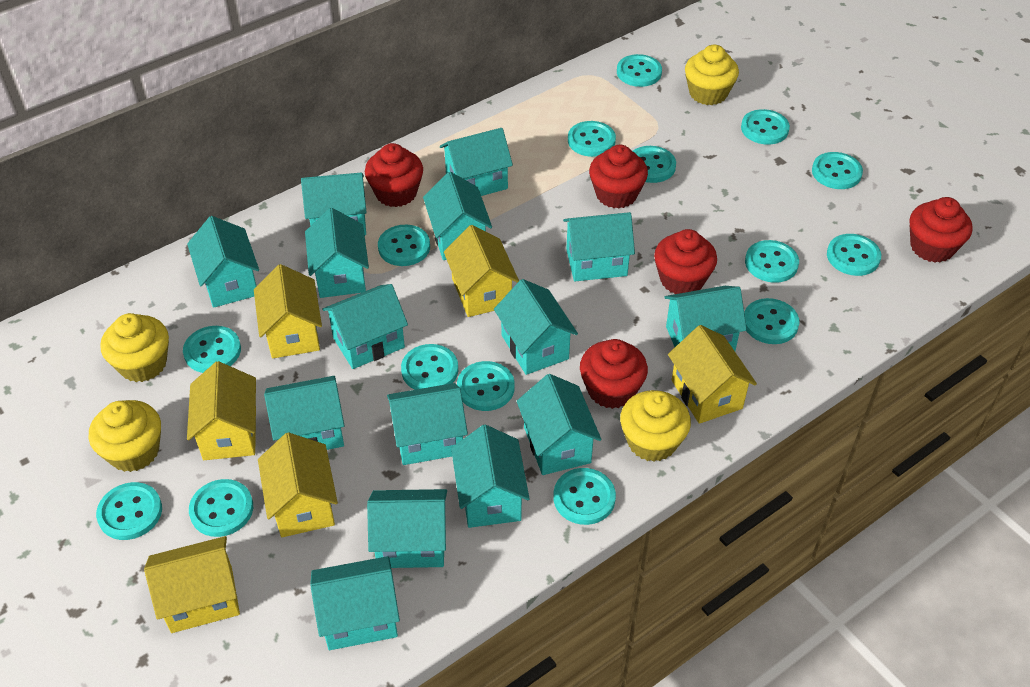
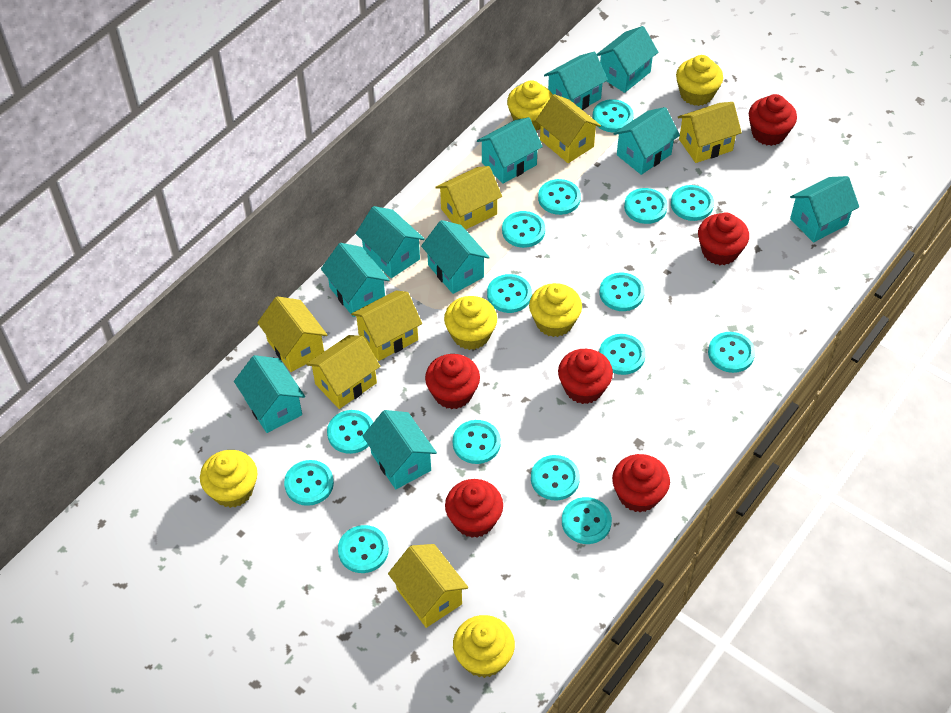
red cupcake: [365,143,423,207] [580,339,648,409] [589,145,648,209] [654,229,717,294] [910,197,973,263] = 5 -> [425,354,480,409] [445,479,503,538] [558,349,613,404] [612,454,670,512] [698,212,749,265] [749,94,797,146] = 6
turquoise house: [187,216,259,308] [264,376,345,450] [301,173,367,235] [305,208,369,298] [310,556,400,650] [323,284,408,369] [367,489,447,568] [387,383,468,465] [423,172,492,260] [440,128,513,196] [451,424,530,528] [494,279,578,375] [517,374,602,475] [563,212,635,281] [664,286,747,351] = 15 -> [234,355,305,433] [321,243,389,317] [356,206,425,278] [363,410,437,489] [421,220,490,294] [477,117,543,184] [544,52,608,110] [597,26,658,93] [614,107,680,175] [790,176,859,243] = 10
yellow cupcake: [89,400,161,472] [100,313,169,382] [620,390,691,462] [685,45,739,105] = 4 -> [200,450,257,508] [444,296,497,350] [453,615,515,678] [507,80,553,130] [529,283,582,337] [676,55,723,106] = 6
yellow house: [144,536,240,633] [187,361,256,460] [254,264,322,358] [258,433,338,537] [444,225,519,317] [668,325,757,424] = 6 -> [257,296,327,372] [306,335,380,409] [351,290,422,361] [388,544,468,628] [435,166,502,230] [536,94,601,163] [678,102,742,163] = 7

